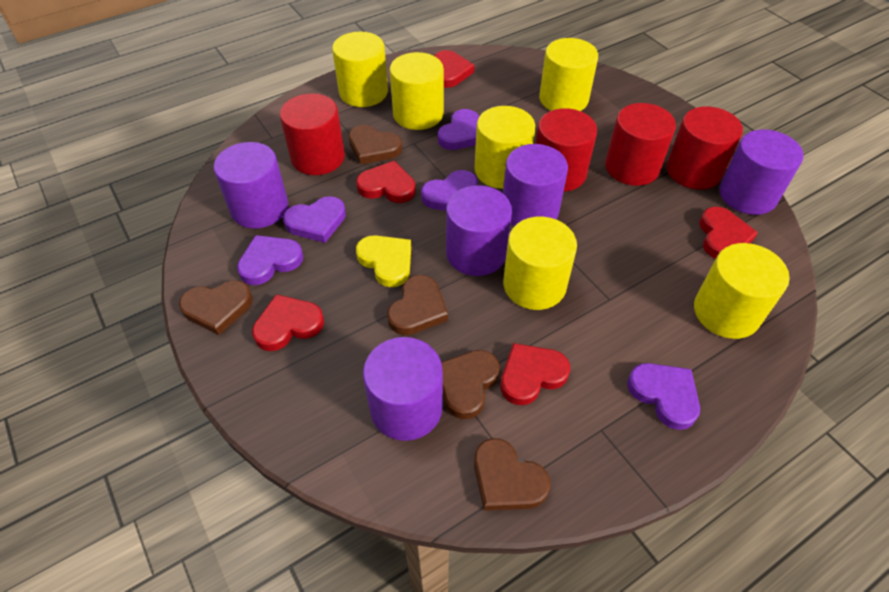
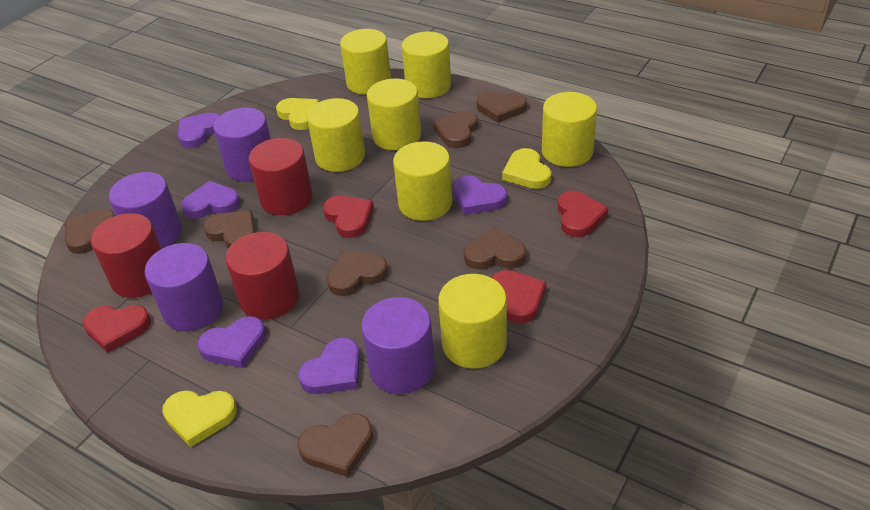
brown heart: [179,280,253,335] [348,125,402,165] [387,275,448,335] [441,350,500,419] [474,438,550,511] = 5 -> [65,209,115,254] [203,210,256,249] [298,414,373,477] [327,251,388,296] [433,111,478,148] [464,227,526,270] [476,91,527,123] = 7
purple cylinder: [214,142,288,229] [363,337,443,441] [446,185,512,276] [503,144,568,226] [719,129,803,215] = 5 -> [109,172,182,248] [144,243,223,331] [213,108,271,181] [361,297,435,394] = 4
red cylinder: [280,93,345,175] [535,108,597,192] [605,103,676,186] [666,106,743,190] = 4 -> [91,213,162,298] [226,232,300,320] [249,138,313,215] = 3
red heart: [252,294,324,351] [356,161,415,203] [434,50,475,88] [500,343,570,405] [699,207,758,259] = 5 -> [82,305,151,353] [323,196,374,238] [491,270,546,323] [557,191,609,237] = 4
yellow cylinder: [332,32,388,107] [390,52,444,130] [474,106,536,189] [503,217,577,310] [539,38,598,111] [694,243,790,339] = 6 -> [307,98,365,172] [340,29,391,95] [367,79,421,150] [393,141,452,221] [402,32,451,98] [438,274,507,369] [542,92,597,167] = 7
yellow heart: [356,235,411,287] = 1 -> [162,390,237,447] [276,98,319,130] [502,148,551,189] = 3

